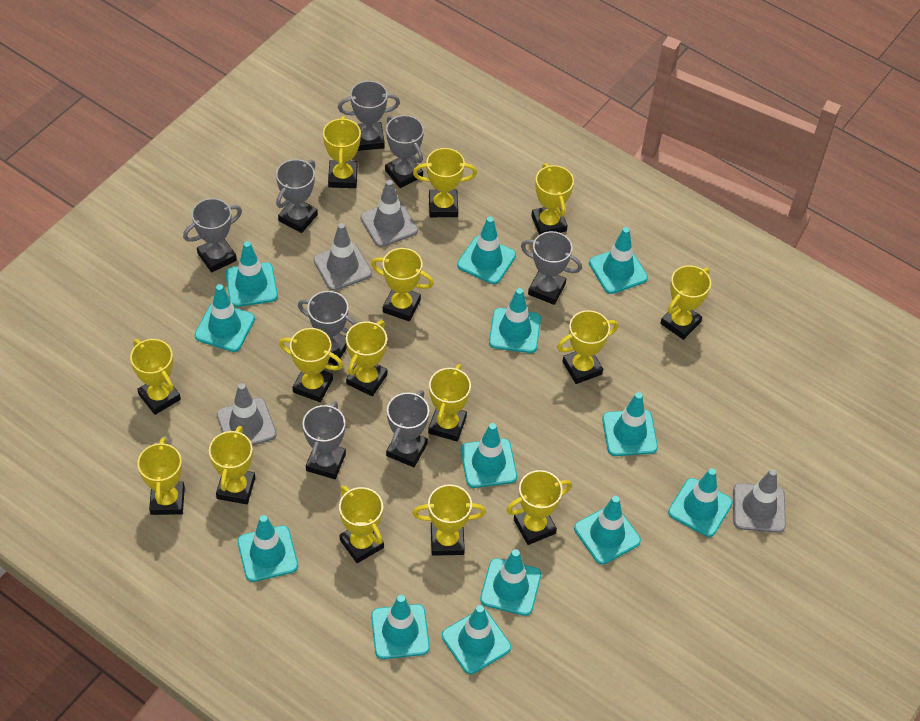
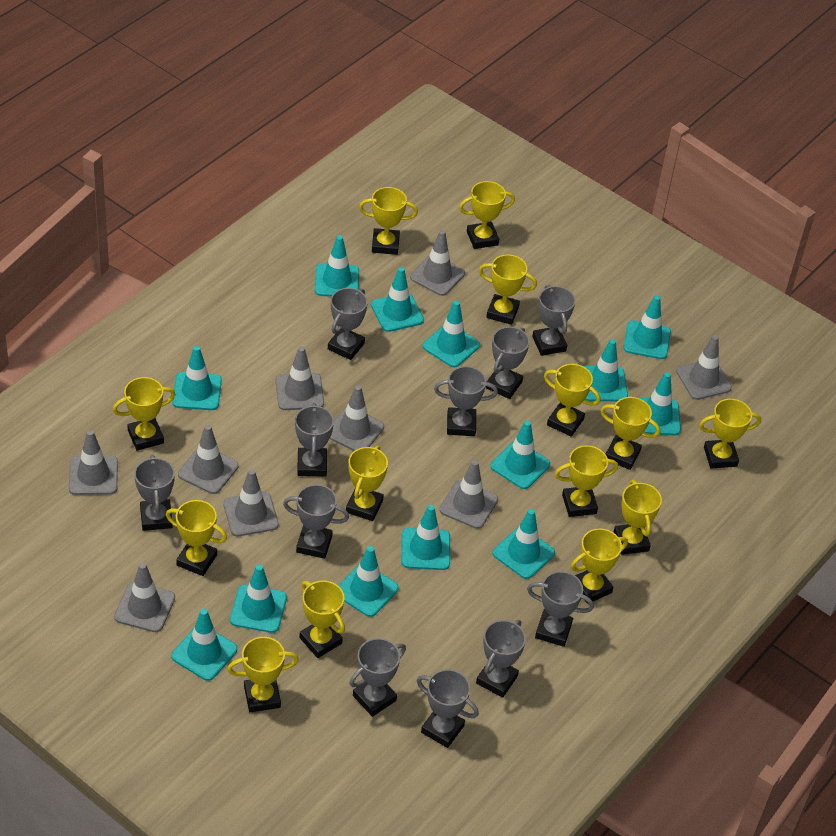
grey traffic cone: [217,383,277,446] [314,223,372,291] [360,180,418,247] [733,469,786,533] = 4 -> [69,430,118,495] [114,563,175,632] [178,425,239,494] [223,469,279,537] [276,346,324,410] [330,385,384,451] [410,230,465,296] [439,460,498,529] [676,335,732,400] = 9
grey trophy: [183,198,242,273] [276,159,318,233] [298,291,357,365] [303,401,346,479] [338,81,400,151] [385,115,424,188] [386,390,429,467] [521,231,582,305] = 8 -> [134,455,175,531] [283,484,349,559] [295,403,334,477] [328,288,368,360] [349,638,406,717] [417,669,479,748] [434,366,498,436] [476,620,526,698] [486,327,530,399] [527,571,594,647] [532,284,575,356] = 11
yellow trophy: [130,339,181,415] [137,438,185,515] [209,426,255,504] [279,328,343,402] [323,116,361,188] [339,486,384,563] [346,320,387,396] [371,248,434,321] [412,484,486,556] [413,148,477,217] [428,364,471,441] [506,470,572,545] [531,163,574,235] [557,310,618,384] [660,265,711,340] = 15 -> [113,377,176,451] [166,500,227,576] [227,637,299,712] [299,580,345,658] [346,446,388,521] [359,187,418,255] [459,181,515,249] [479,255,537,325] [544,364,601,437] [555,445,618,517] [571,528,628,604] [600,397,660,470] [614,480,662,555] [699,399,761,468] = 14

